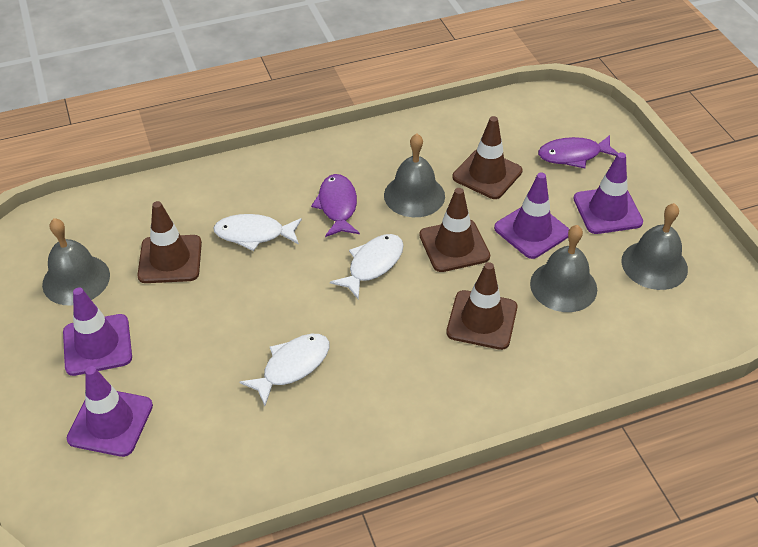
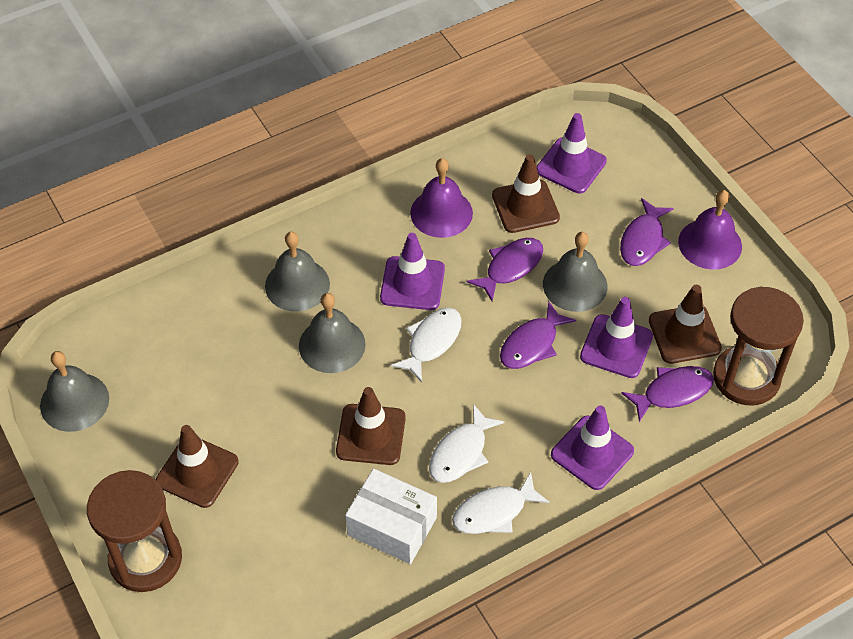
brown hourglass: none = 0 -> [87,470,182,592] [713,287,804,405] = 2
purple bell: none = 0 -> [410,158,473,238] [678,190,742,270] = 2
purple fish: [311,174,360,237] [538,135,618,168] = 2 -> [467,238,543,301] [500,301,576,369] [620,198,674,266] [621,366,714,422] = 4
white box: none = 0 -> [345,469,437,564] = 1

